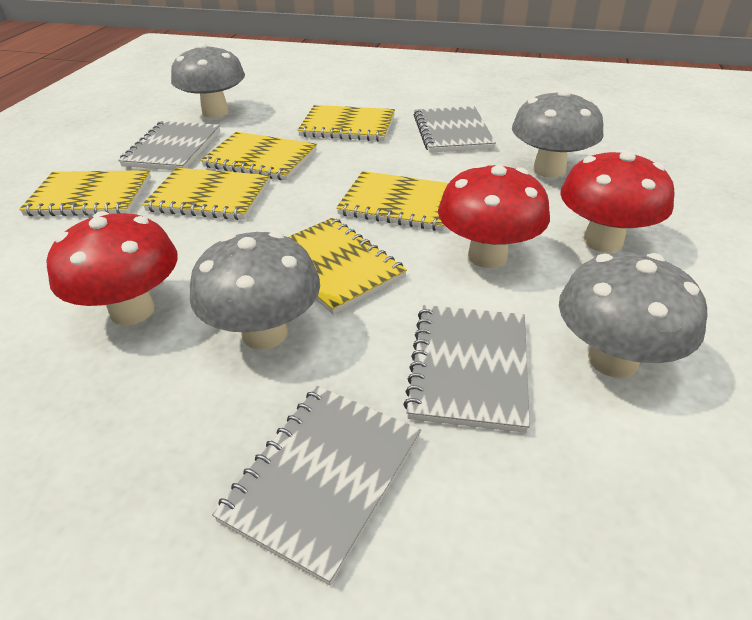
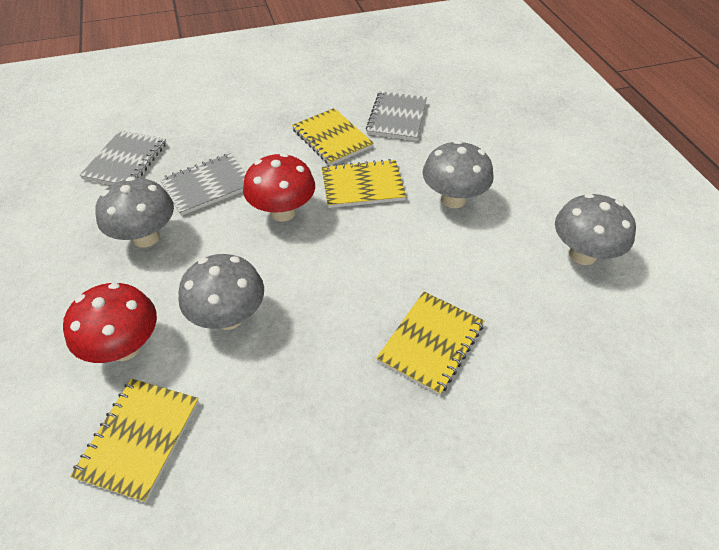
grey notebook: [118,121,220,170] [212,386,421,586] [403,305,530,433] [414,106,496,153] = 4 -> [80,130,166,185] [160,153,246,216] [366,91,427,141] = 3
red mushroom: [47,211,178,326] [438,163,550,268] [560,149,675,253] = 3 -> [63,283,157,363] [243,153,315,222] = 2
yellow notebook: [19,170,151,216] [142,168,270,220] [201,132,317,180] [289,218,407,315] [298,105,395,141] [336,171,448,231] = 6 -> [70,379,199,503] [292,108,374,166] [322,159,406,208] [376,292,484,396] = 4

